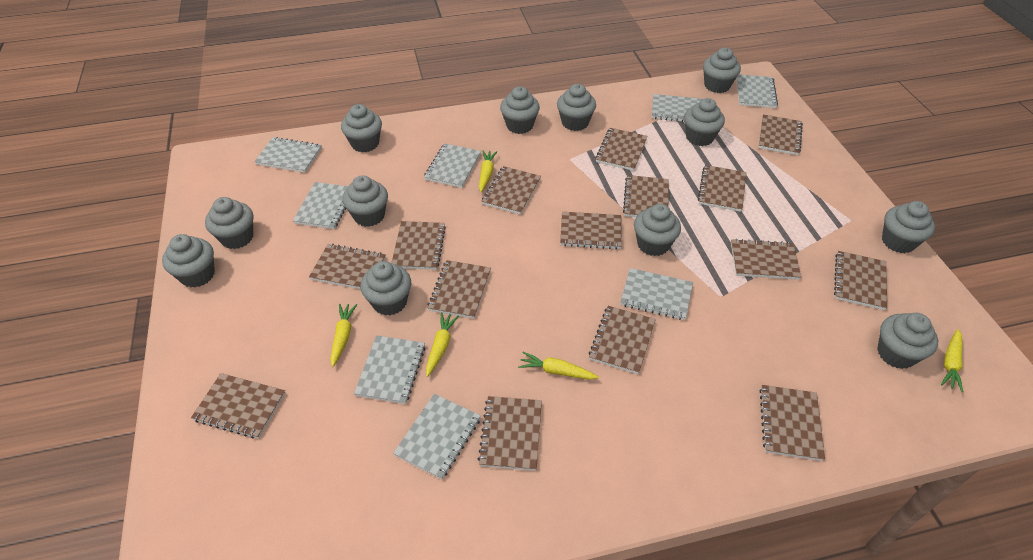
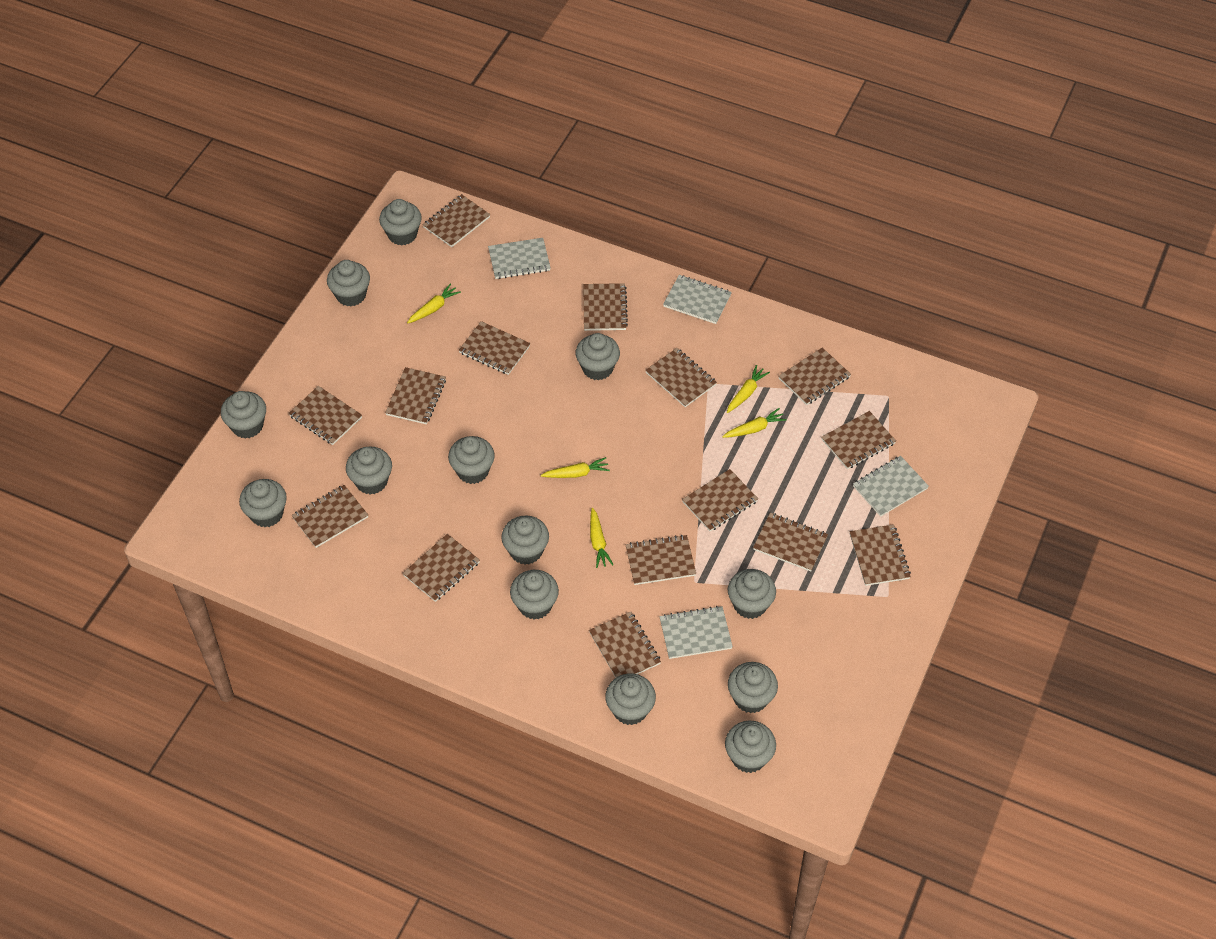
grey cupcake: [162,234,215,288] [205,197,253,249] [341,104,382,152] [342,175,388,227] [360,261,411,316] [500,86,540,134] [557,84,596,131] [634,204,681,256] [684,98,725,146] [703,48,741,93] [877,313,938,369] [882,201,935,253] = 12 -> [221,391,266,439] [239,479,287,527] [327,260,370,306] [346,446,392,495] [379,199,422,246] [448,436,495,484] [501,516,549,565] [510,570,559,620] [576,333,620,380] [605,673,656,725] [725,720,776,773] [728,569,776,619] [728,662,778,713] = 13
grey notebook: [254,137,322,173] [293,182,349,229] [354,335,426,404] [393,394,481,480] [424,143,481,188] [620,268,693,320] [652,94,702,122] [736,74,778,108] = 8 -> [488,238,551,279] [660,606,733,659] [663,275,732,324] [853,456,929,517] = 4

